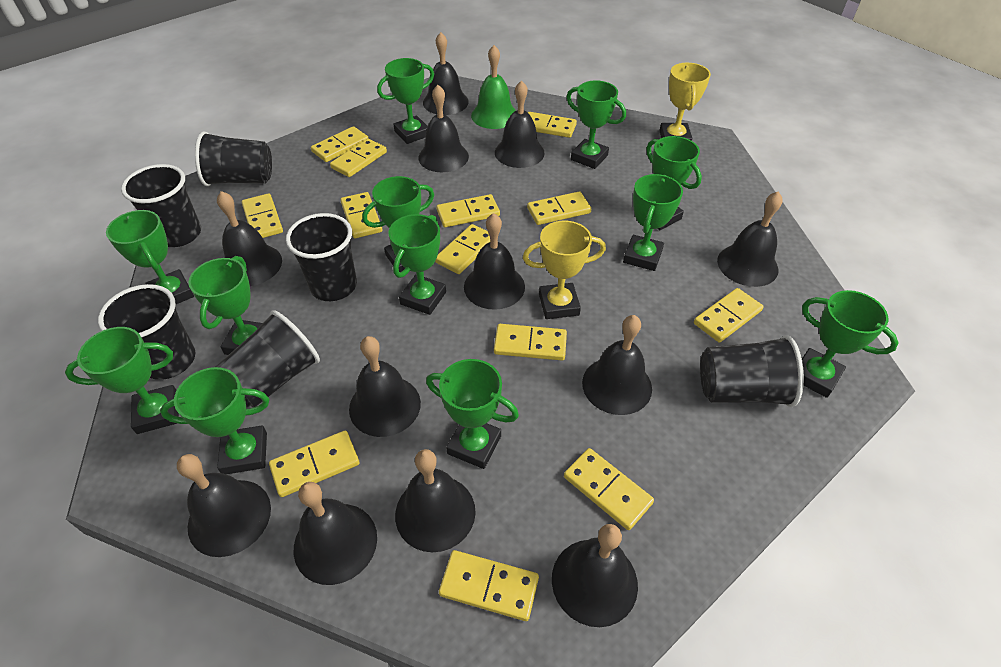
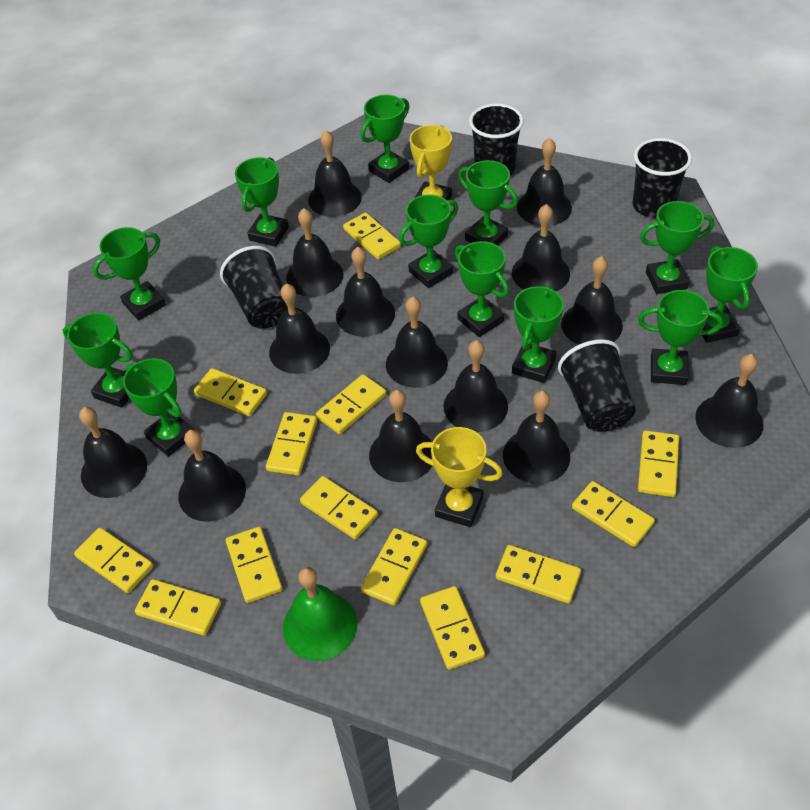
black bell: [177,454,271,557] [217,191,282,286] [294,482,377,585] [349,336,421,437] [395,449,476,552] [418,85,469,172] [423,32,469,115] [464,213,525,310] [495,80,545,168] [552,524,638,627] [582,315,652,415] [717,191,783,287] = 12 -> [79,407,147,498] [178,430,246,522] [269,283,330,374] [286,208,344,297] [308,130,362,217] [336,247,395,337] [369,390,432,482] [386,296,448,388] [443,340,508,432] [503,390,570,484] [512,204,570,291] [517,138,572,226] [561,256,623,345] [695,354,764,448] = 14
black cup: [98,284,195,380] [121,164,201,247] [195,131,272,186] [215,310,320,407] [286,213,357,301] [700,335,804,407] = 6 -> [220,246,288,328] [469,103,524,176] [558,339,636,432] [632,138,692,218] = 4

